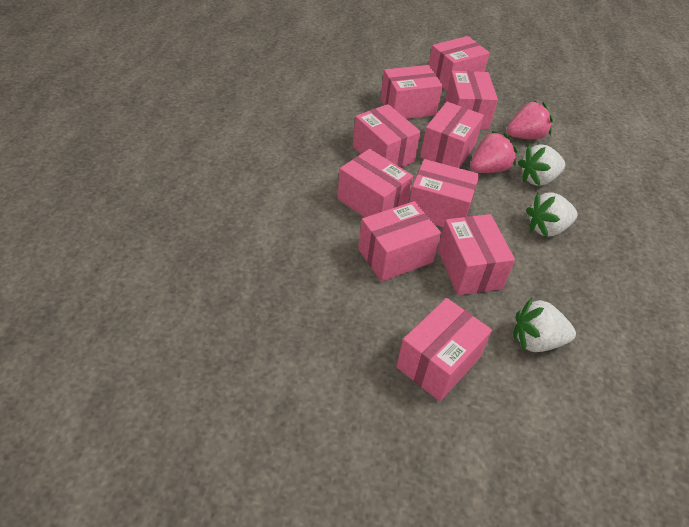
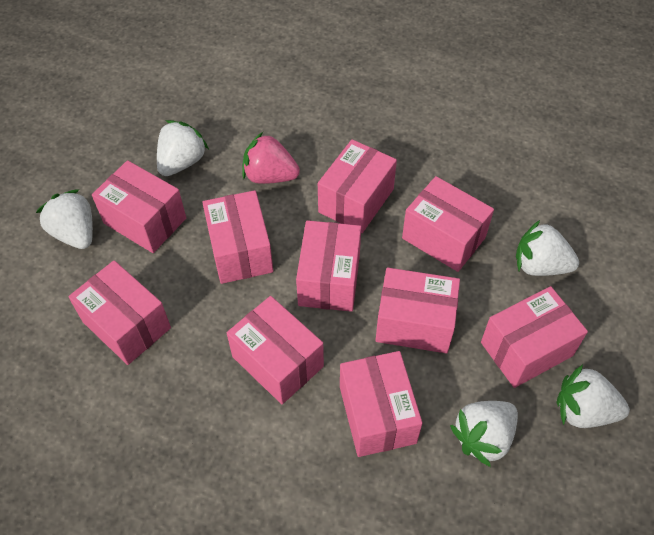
pink strawberry: [470,131,517,173] [507,100,553,139] = 2 -> [243,132,300,184] = 1
white strawberry: [513,297,576,352] [518,144,565,186] [526,192,577,237] = 3 -> [36,189,93,249] [157,120,209,176] [450,401,518,467] [516,220,579,276] [556,365,630,428] = 5

